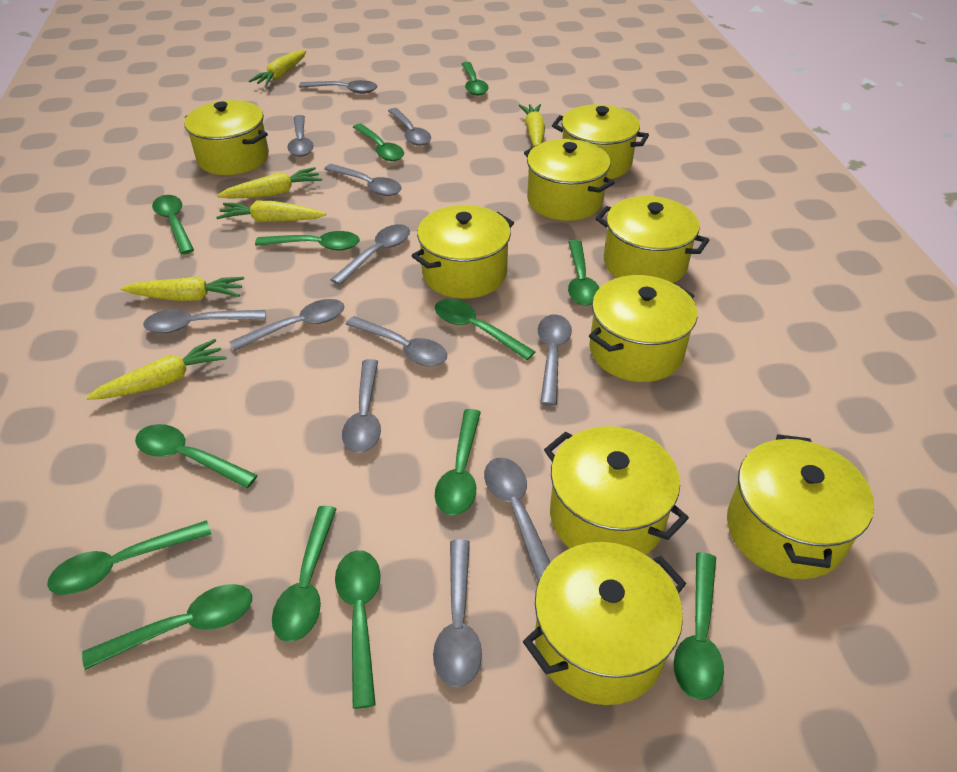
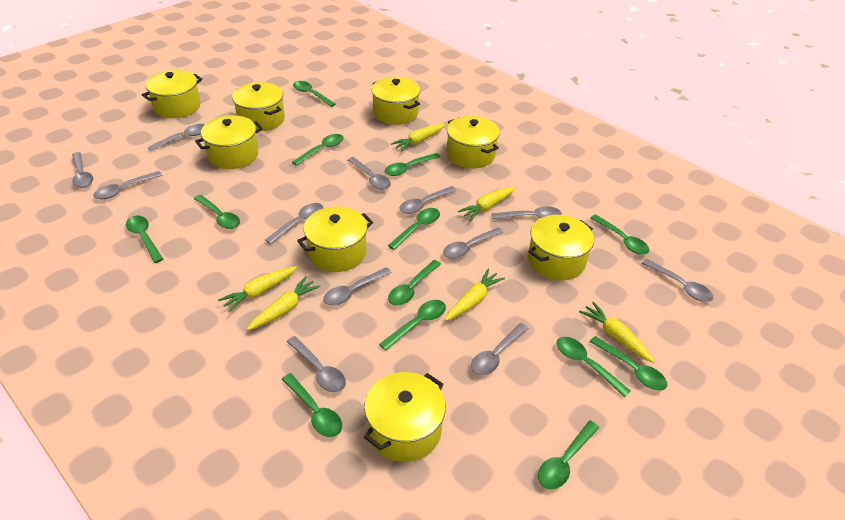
yellow pot: [184,100,269,175] [412,205,514,299] [523,542,686,705] [524,139,615,221] [544,426,689,555] [552,104,649,179] [589,275,697,382] [595,196,709,283] [727,434,874,579] = 9 -> [142,70,202,118] [195,115,263,169] [232,82,285,131] [297,206,373,272] [364,372,446,462] [371,77,420,125] [447,116,500,168] [528,215,594,280] = 8

